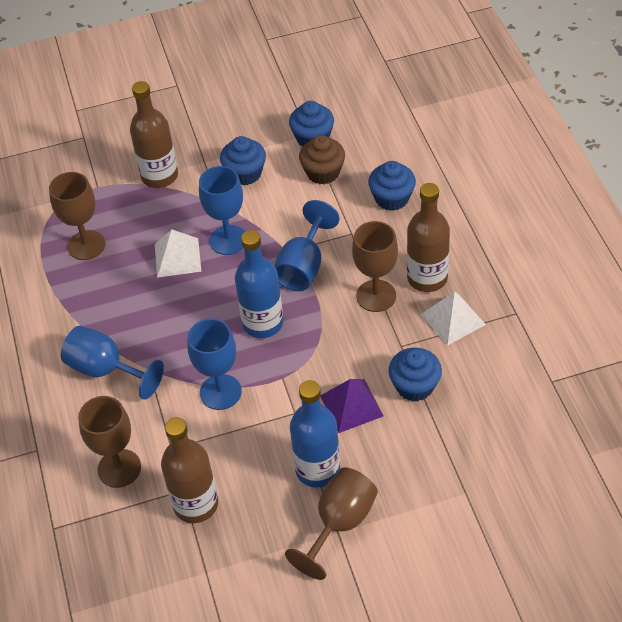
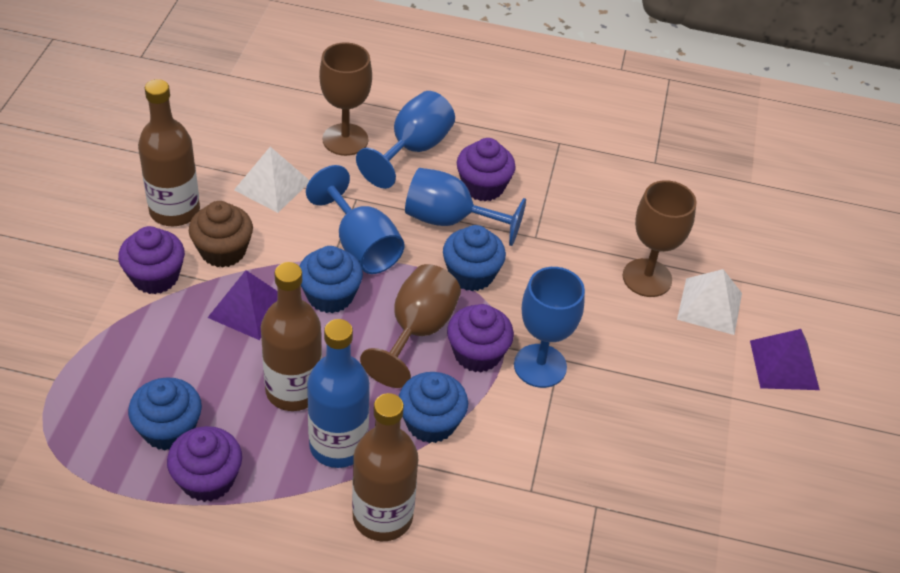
blue bottle: [235,230,283,338] [290,380,340,488] = 2 -> [307,319,370,468] = 1
brown goblet: [49,172,105,260] [78,396,141,488] [285,467,378,580] [352,221,398,312] = 4 -> [319,42,372,156] [360,264,461,388] [623,180,697,297] = 3
purple cupcake: none = 0 -> [118,226,185,294] [167,426,242,502] [447,304,514,372] [457,138,516,201] = 4
purple pyramid: [320,379,384,433] = 1 -> [207,270,278,340] [750,329,820,390] = 2

